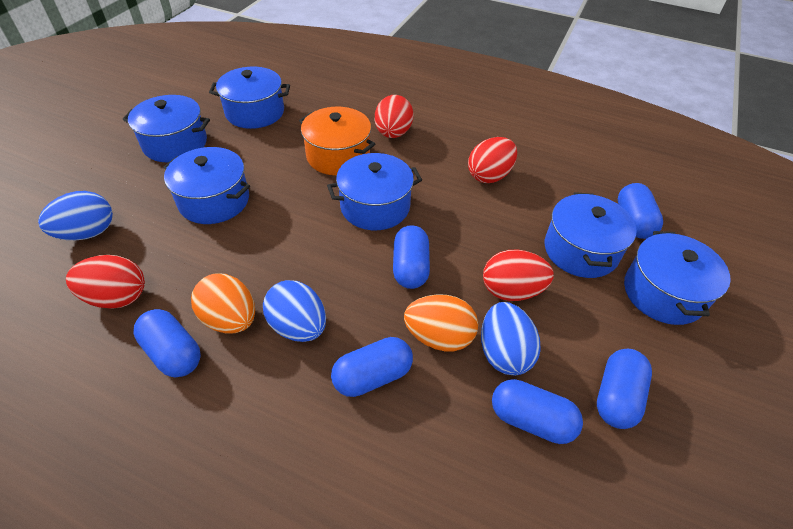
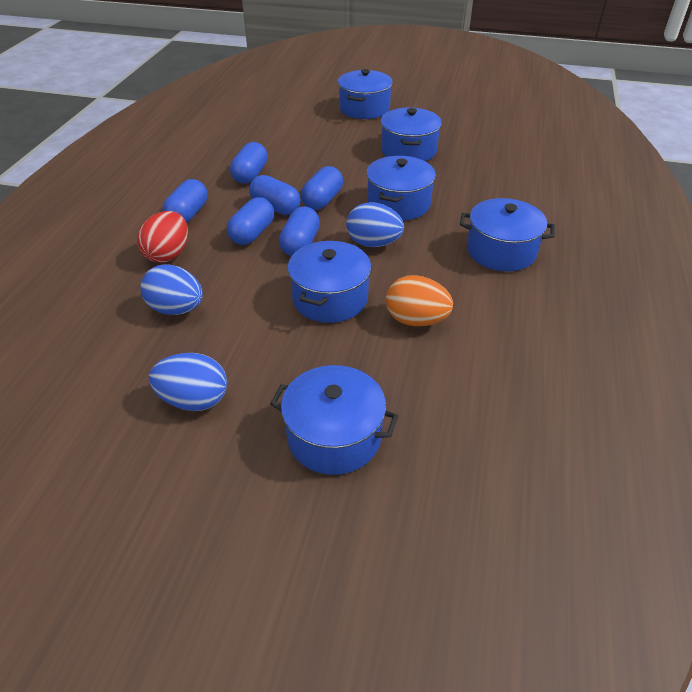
orange egg: [191,274,255,334] [404,294,478,351] = 2 -> [386,275,453,326] = 1
orange pot: [299,107,375,175] = 1 -> none = 0
red egg: [66,255,145,309] [375,95,414,138] [468,137,517,183] [483,250,554,301] = 4 -> [137,211,188,263] = 1

